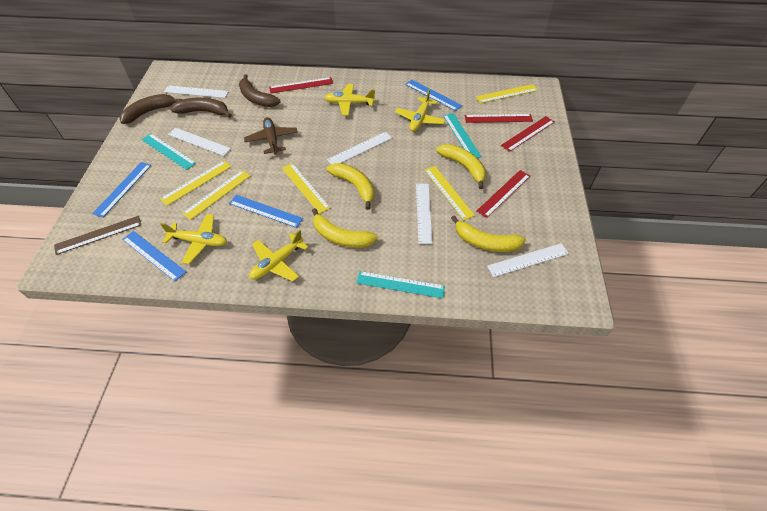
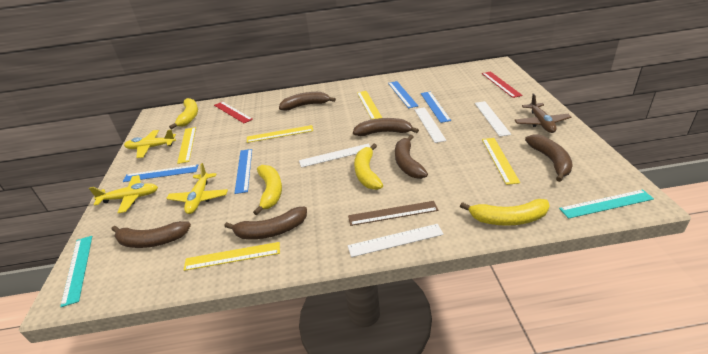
brown banana: [119,94,182,124] [171,98,232,118] [239,74,280,107] = 3 -> [112,221,191,248] [224,207,307,239] [279,92,336,110] [353,118,419,136] [395,135,428,179] [525,134,573,182] = 6
red ruler: [269,77,333,93] [465,114,533,123] [477,170,530,218] [501,116,555,152] = 4 -> [214,102,253,123] [482,71,523,98] = 2
turquoise ruler: [141,134,196,170] [356,271,445,299] [443,113,482,158] = 3 -> [60,236,92,307] [559,190,654,219] = 2
white ruler: [164,85,229,98] [168,128,231,156] [327,132,392,165] [416,184,433,244] [487,243,569,277] = 5 -> [299,144,370,168] [348,224,444,257] [414,107,447,143] [475,101,511,137] = 4
yellow plane: [160,214,227,264] [249,230,309,281] [324,84,375,116] [395,89,445,131] = 4 -> [89,175,158,213] [124,130,176,158] [166,163,228,214] = 3

